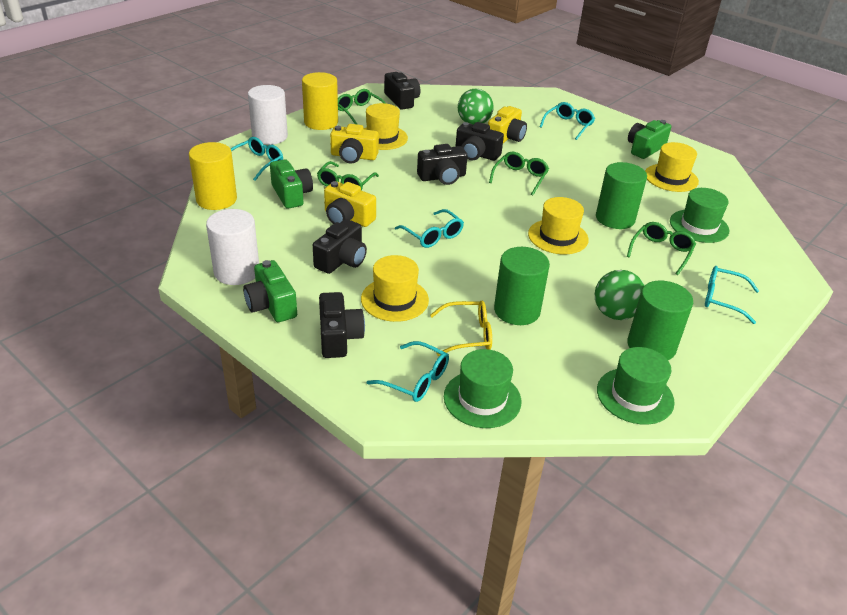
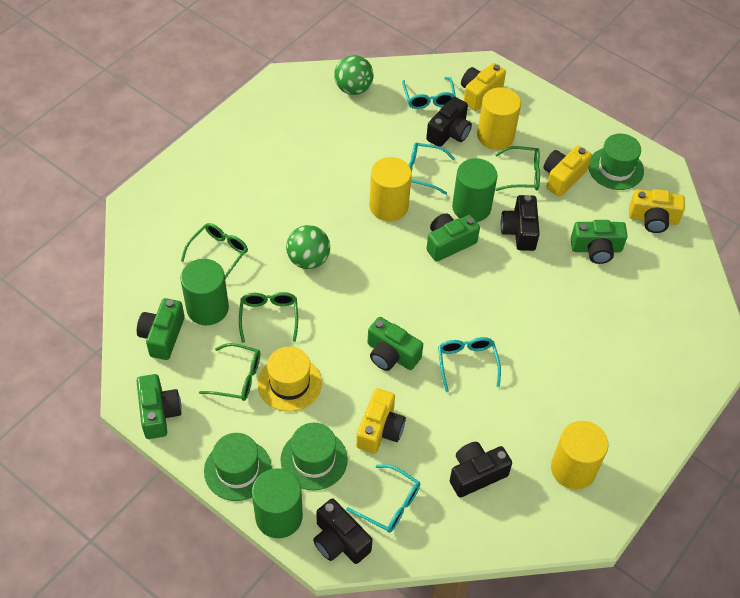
black camera: [313,219,367,274] [319,292,365,358] [384,72,421,110] [417,144,468,185] [455,122,504,161] = 5 -> [313,498,372,564] [426,97,472,147] [450,442,512,498] [500,195,540,251] = 4
green camera: [243,260,297,322] [270,160,313,209] [628,120,671,159] = 3 -> [136,374,182,439] [137,298,185,360] [368,317,423,371] [426,213,480,262] [570,220,628,264] = 5
turquoise glasses: [231,137,283,181] [367,341,449,402] [395,209,464,248] [540,102,595,140] [705,266,759,324] = 5 -> [346,464,420,533] [402,77,456,109] [409,143,455,195] [438,337,501,392] = 4
white cylinder: [206,209,259,285] [248,85,288,145] = 2 -> none = 0
yellow camera: [324,181,376,227] [330,124,379,163] [488,106,527,143] = 3 -> [356,388,406,454] [461,63,506,111] [543,146,592,197] [629,189,685,233] = 4
yellow cylinder: [189,142,237,210] [302,72,338,130] = 2 -> [370,157,412,221] [477,87,521,150] [551,421,608,489] = 3
yellow glasses: [430,301,492,356] = 1 -> none = 0
yellow hat: [361,255,429,322] [364,103,408,150] [528,197,588,254] [645,142,699,192] = 4 -> [258,346,322,412] = 1

